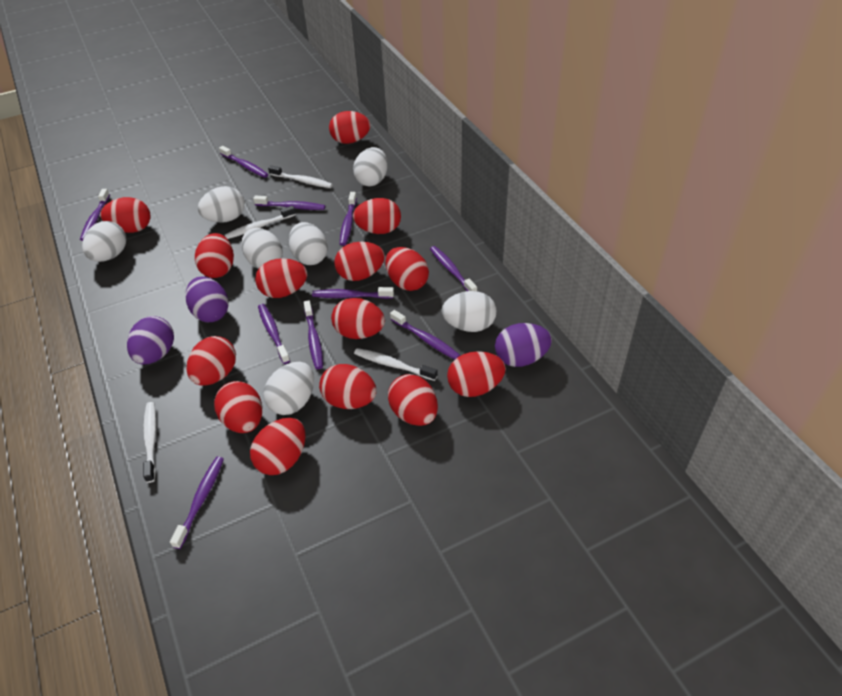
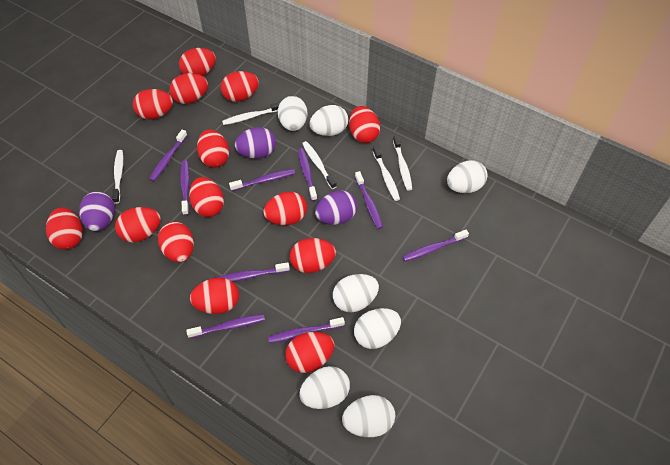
purple toothbrush: [80,189,110,241] [170,456,224,549] [219,146,268,178] [253,195,325,210] [258,304,290,364] [303,300,323,369] [312,287,394,299] [340,192,357,246] [390,310,460,360] [430,246,477,291] = 10 -> [149,130,187,181] [180,160,190,216] [186,314,265,338] [216,262,290,282] [229,169,295,191] [268,317,345,343] [298,148,317,201] [355,171,383,229] [403,230,469,261] = 9
white toothbrush: [143,402,157,483] [225,206,296,239] [268,165,333,188] [354,348,438,381] = 4 -> [112,150,123,204] [222,102,280,125] [302,141,337,189] [373,146,400,201] [393,135,412,191] = 5

